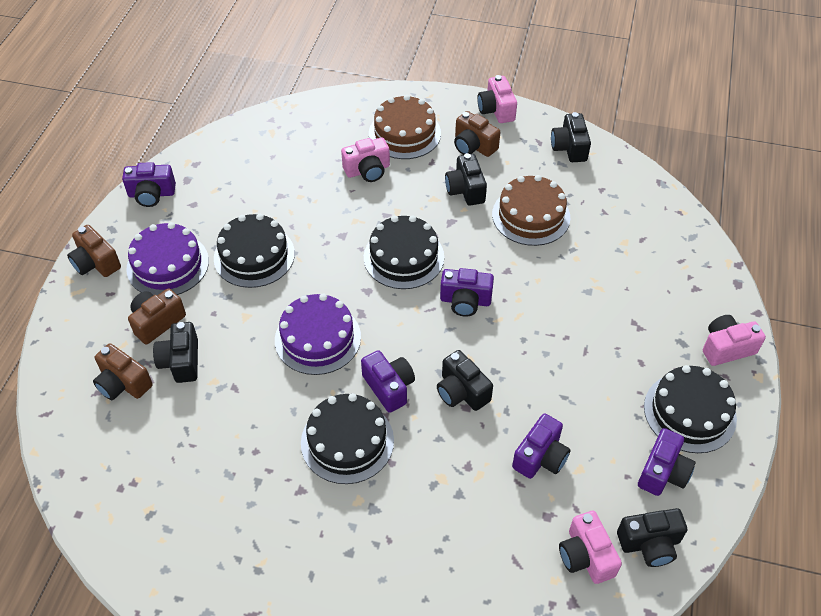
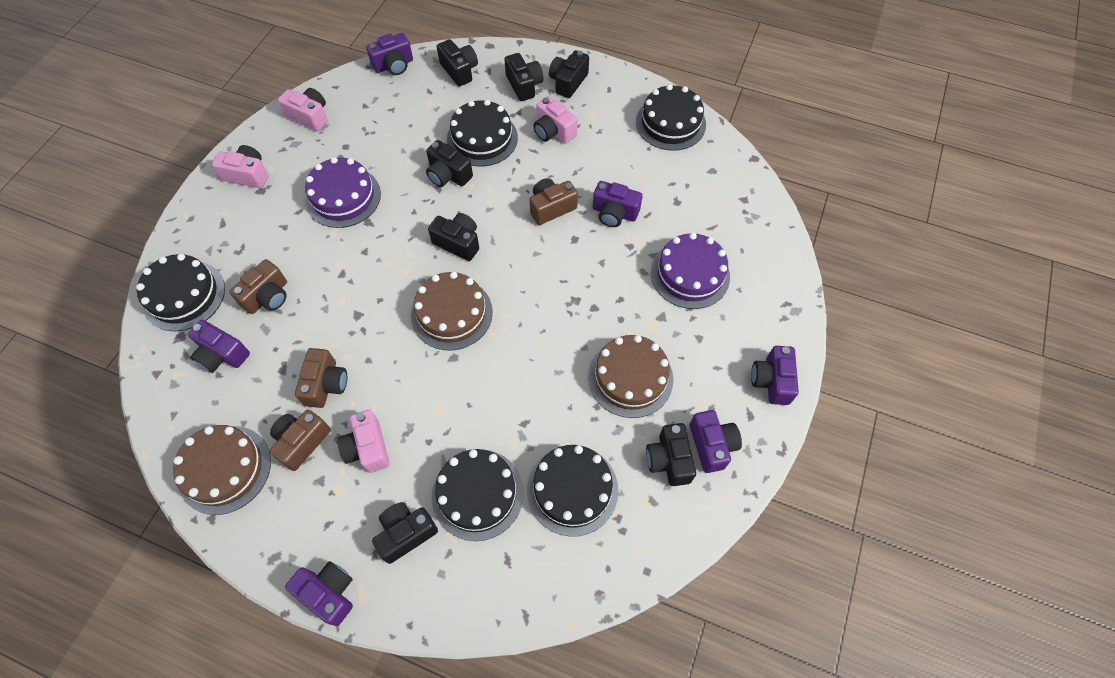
black cake: [214,214,295,288] [301,393,394,484] [364,215,444,289] [644,365,737,453] = 4 -> [136,254,225,331] [432,449,524,541] [447,100,518,167] [527,445,618,537] [636,84,706,151] = 5
black camera: [153,322,198,383] [437,350,493,411] [445,153,487,206] [551,112,591,162] [617,508,687,567] = 5 -> [372,502,438,564] [426,140,473,187] [428,213,479,261] [437,39,478,86] [504,53,543,101] [549,50,589,98] [646,423,696,486] = 7
brown cake: [369,95,441,159] [492,175,570,246] = 2 -> [173,425,271,515] [411,272,493,351] [588,335,673,418] = 3
purple camera: [122,162,176,207] [361,350,415,413] [440,268,494,317] [512,414,570,479] [638,428,695,496] = 5 -> [188,320,250,373] [285,561,353,626] [366,33,413,75] [593,181,643,227] [690,410,742,473] [751,346,799,405] = 6

